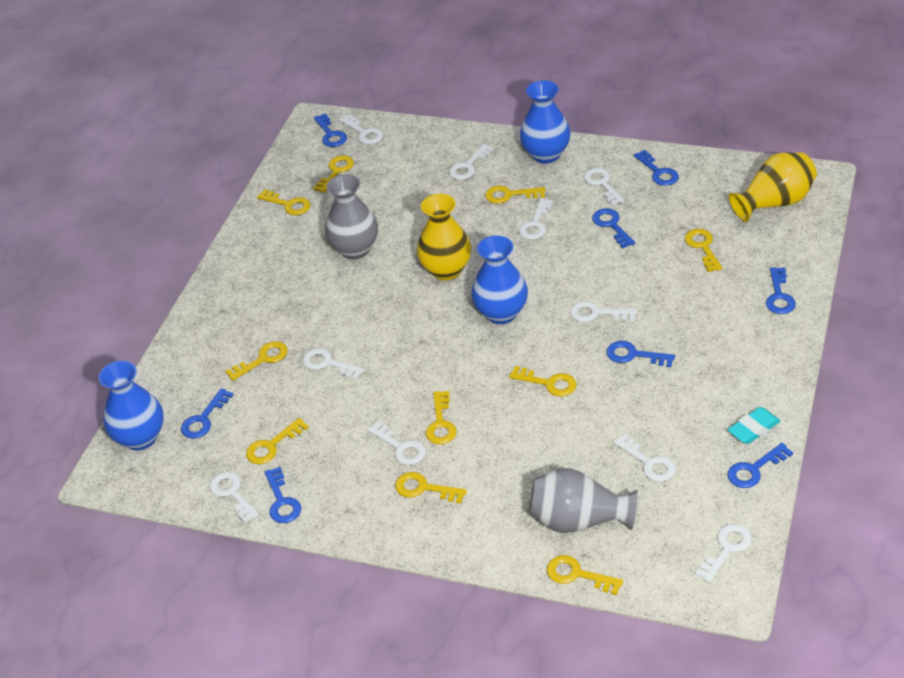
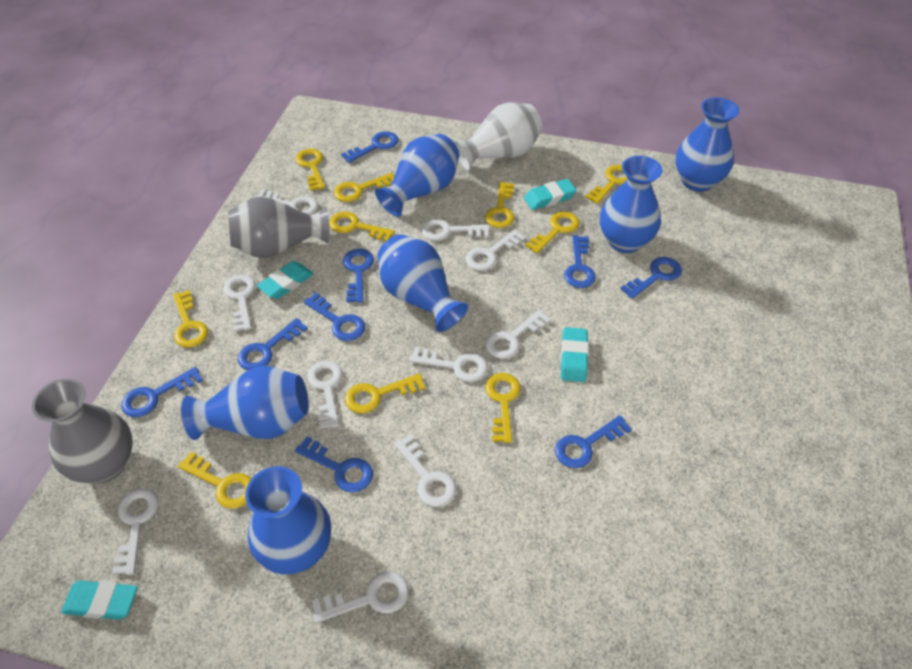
blue key: [181,388,234,439] [265,467,301,523] [314,113,347,147] [592,208,635,248] [607,341,675,367] [634,150,679,186] [727,443,793,488] [766,267,796,314] = 8 -> [121,367,203,417] [238,318,308,371] [295,436,373,493] [304,292,365,341] [341,131,399,163] [343,249,374,303] [555,415,632,468] [564,236,596,288] [621,257,682,299] = 9
blue vase: [99,361,164,450] [471,236,528,324] [520,80,570,163] = 3 -> [181,366,309,440] [245,466,331,574] [375,134,459,217] [377,234,468,332] [600,156,663,253] [675,97,739,192] = 6
turquoise eraser: [727,407,780,444] = 1 -> [61,580,138,620] [257,261,313,299] [524,179,577,210] [560,327,589,382] = 4
white vase: none = 0 -> [453,102,543,171] = 1
yellow vase: [417,194,471,280] [729,152,817,222] = 2 -> none = 0

